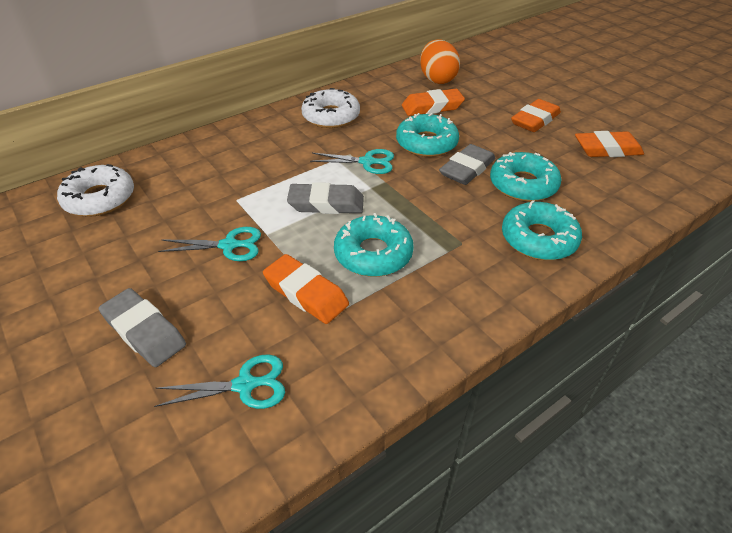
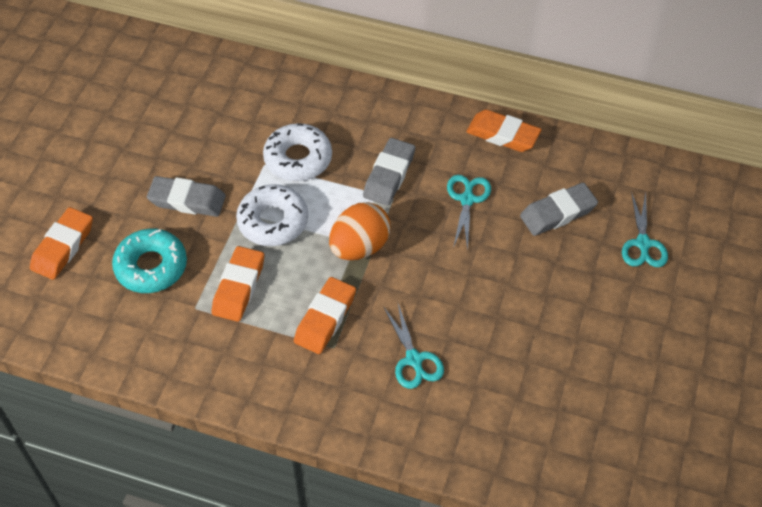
turquoise donut: [334,213,414,277] [396,113,459,157] [490,152,561,202] [502,200,582,260] = 4 -> [112,229,187,293] = 1

